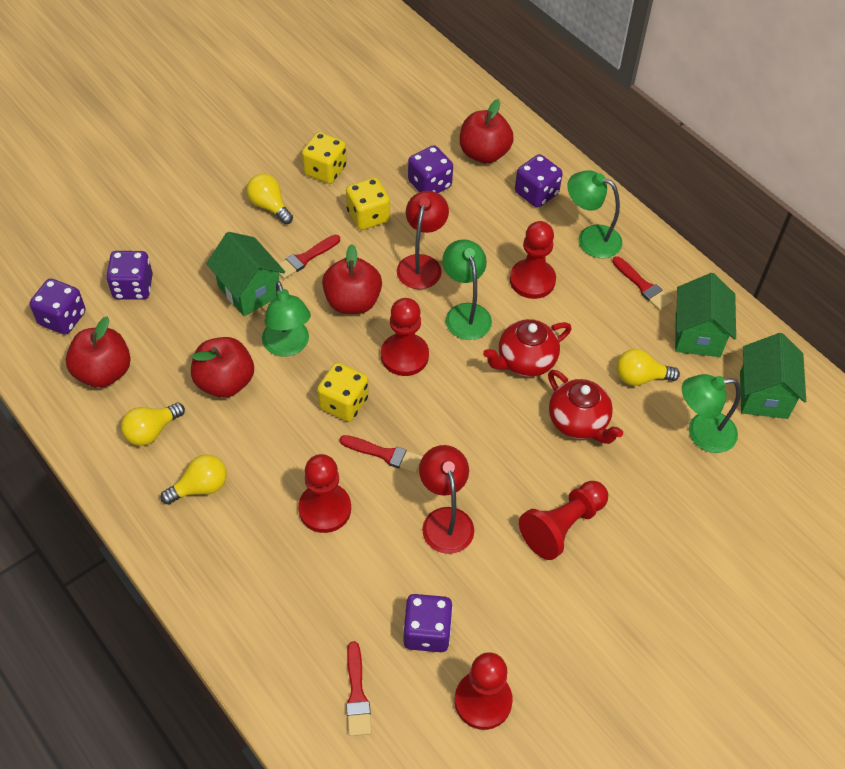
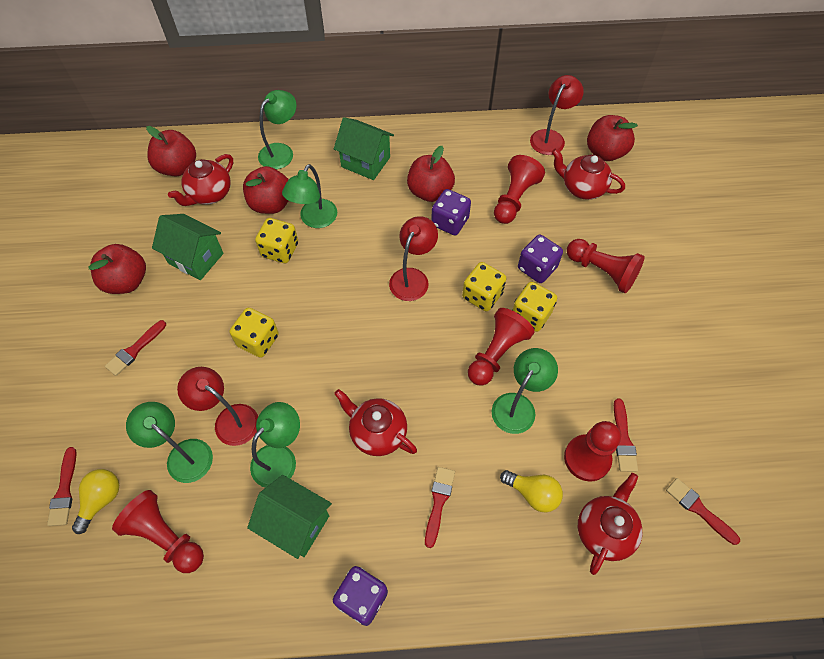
green lamp: [262,281,311,357] [442,239,492,340] [567,170,622,258] [682,374,741,453] = 4 -> [126,402,213,483] [250,402,300,488] [258,90,296,169] [282,164,337,228] [492,348,558,434] = 5
purple dice: [29,278,86,335] [106,251,153,300] [403,594,453,652] [408,145,453,193] [515,154,563,208] = 5 -> [333,566,388,626] [431,189,471,235] [518,234,563,283] = 3
red apple: [66,317,131,388] [191,337,254,398] [322,244,382,314] [460,99,514,164] = 4 -> [88,244,146,294] [146,126,196,176] [243,166,289,214] [407,146,455,202] [587,115,638,161] = 5
red brush: [278,235,340,279] [340,435,422,473] [346,641,372,736] [612,256,673,311] = 4 -> [47,447,77,526] [105,320,166,376] [425,467,455,548] [614,399,638,472] [666,478,740,545] = 5
red lamp: [397,191,449,289] [419,445,474,554] = 2 -> [177,367,258,446] [389,216,438,301] [530,75,584,155] = 3
red teapot: [483,319,572,377] [548,370,623,444] = 2 -> [168,154,233,206] [334,389,417,456] [552,148,625,200] [578,473,642,575] = 4
yellow dice: [302,132,347,184] [317,363,369,422] [346,178,390,230] = 3 -> [230,308,279,358] [255,218,298,263] [462,262,506,311] [512,282,557,332] = 4
yellow light bulb: [121,403,185,446] [161,454,227,505] [247,174,293,224] [617,349,680,386] = 4 -> [72,469,119,534] [500,470,563,512] = 2

